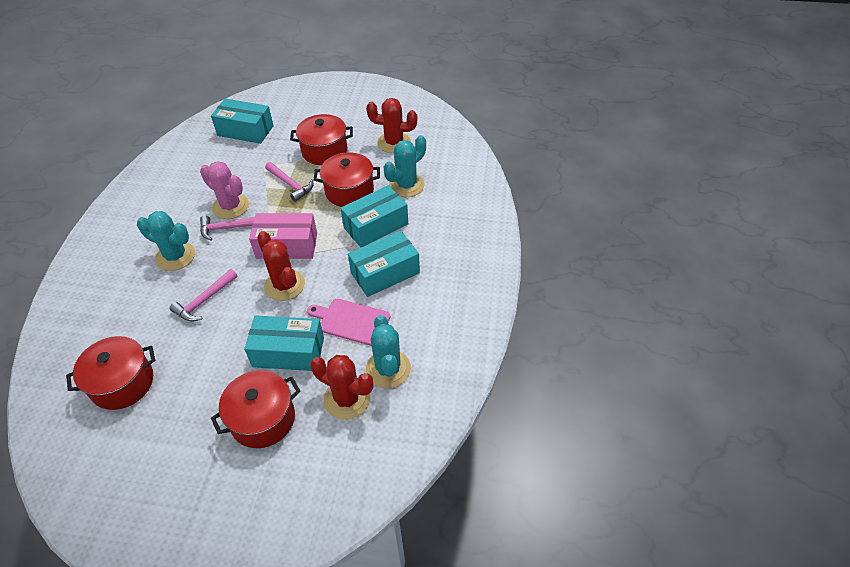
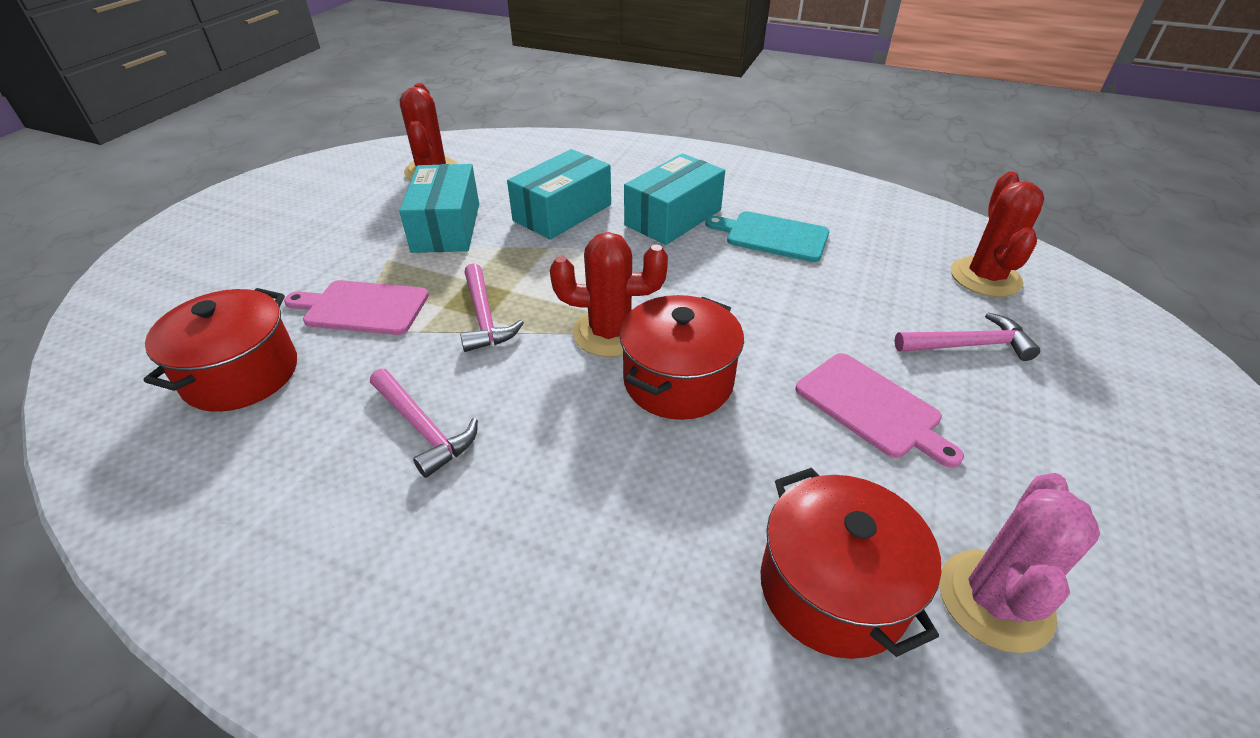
pink box: [249,213,317,259] = 1 -> none = 0
pink cutting board: [307,299,390,346] = 1 -> [284,280,429,335] [795,353,964,468] = 2
red pot: [66,336,155,410] [211,370,301,448] [290,114,353,165] [314,152,380,207] = 4 -> [144,288,297,412] [619,295,744,420] [761,468,941,659] = 3
turquoise box: [211,99,274,144] [244,315,324,371] [340,185,408,247] [348,231,420,297] = 4 -> [399,164,479,253] [507,149,611,240] [624,153,725,245] = 3
turquoise cactus: [137,211,195,271] [366,315,411,388] [384,135,426,197] = 3 -> none = 0
turquoise cutting board: none = 0 -> [705,211,829,262] = 1

